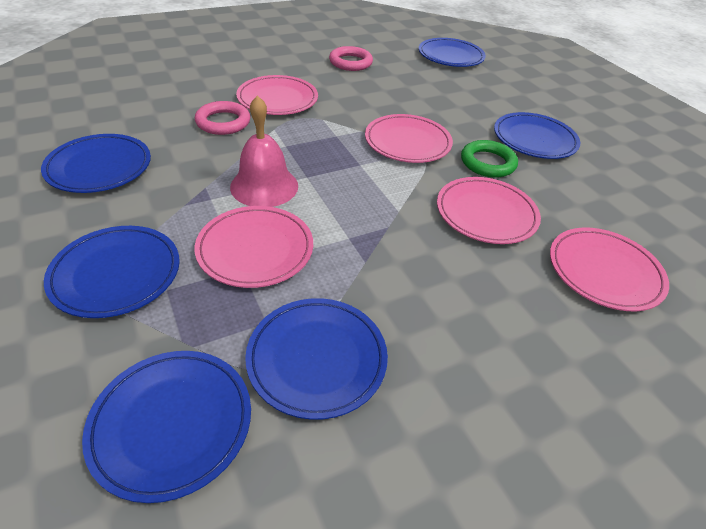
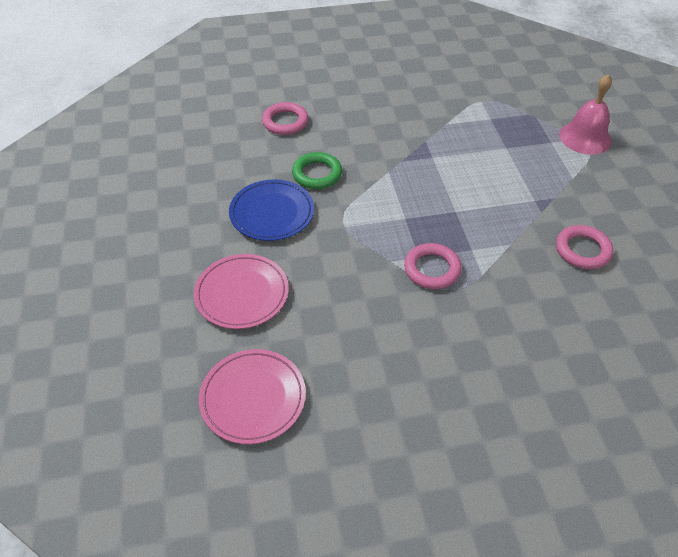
blue plate: [41,134,151,193] [44,226,180,318] [82,351,251,503] [245,298,388,420] [419,38,486,67] [494,112,580,159] = 6 -> [229,179,314,241] = 1
pink plate: [194,206,313,288] [236,75,318,115] [365,114,453,163] [437,177,541,244] [550,227,669,311] = 5 -> [194,254,289,329] [199,349,306,444] = 2
pink ring: [195,101,250,135] [329,46,373,71] = 2 -> [262,102,308,135] [404,243,461,289] [556,225,613,269] = 3

